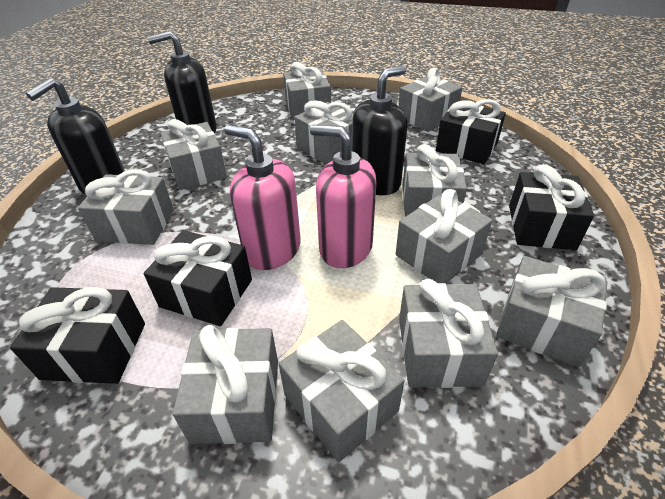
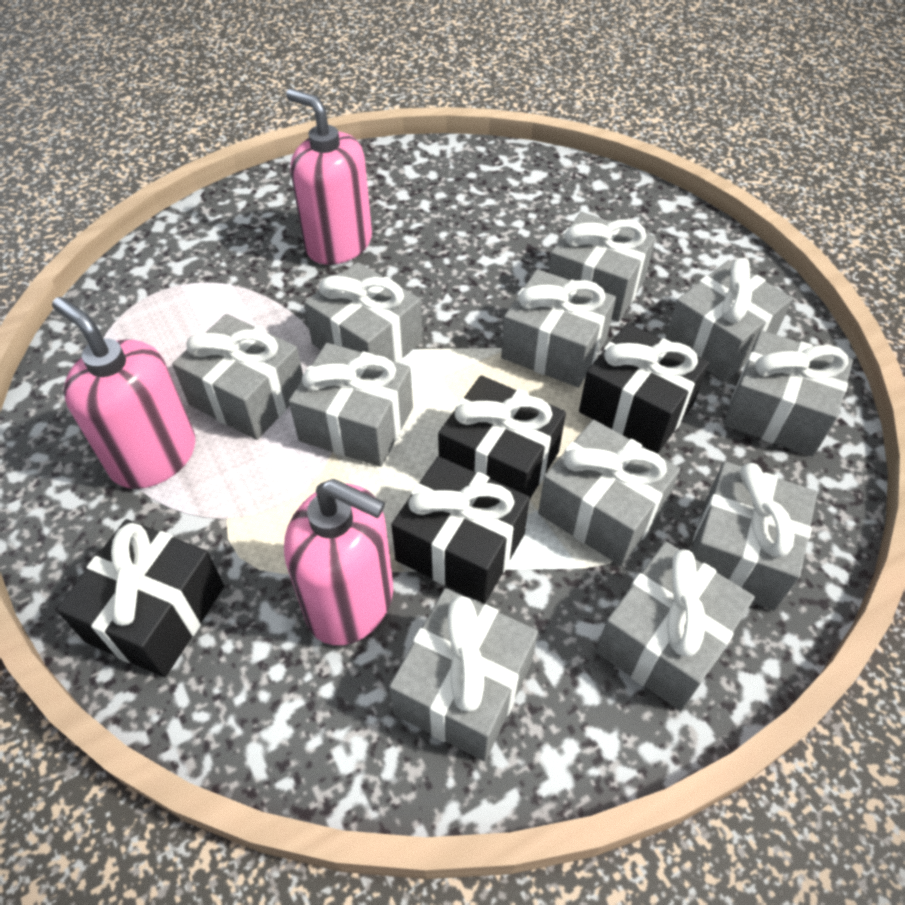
black soap dispenser: [26,78,125,196] [147,31,217,133] [352,66,408,195] = 3 -> none = 0
pink soap dispenser: [224,125,301,270] [310,125,377,268] = 2 -> [52,297,195,489] [284,479,393,645] [286,89,372,265] = 3

